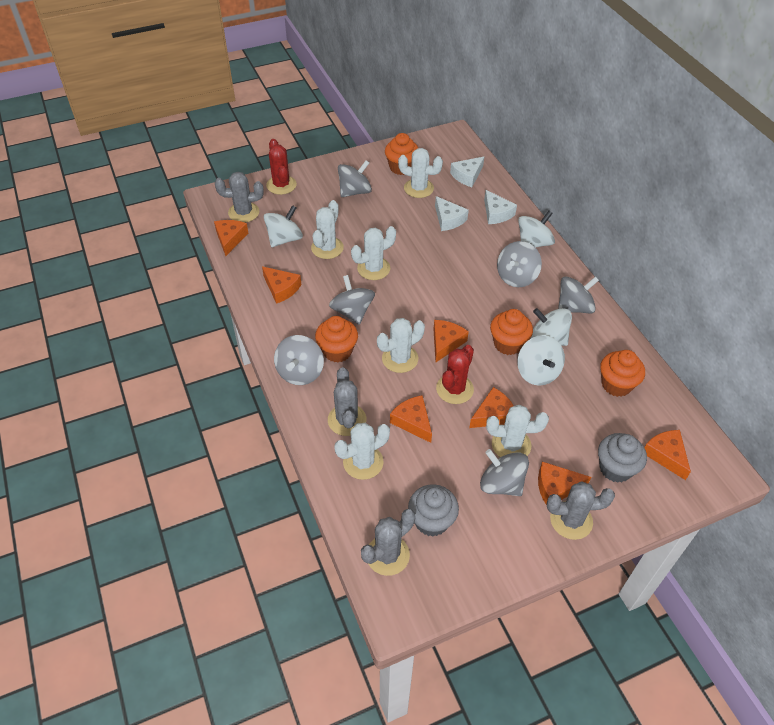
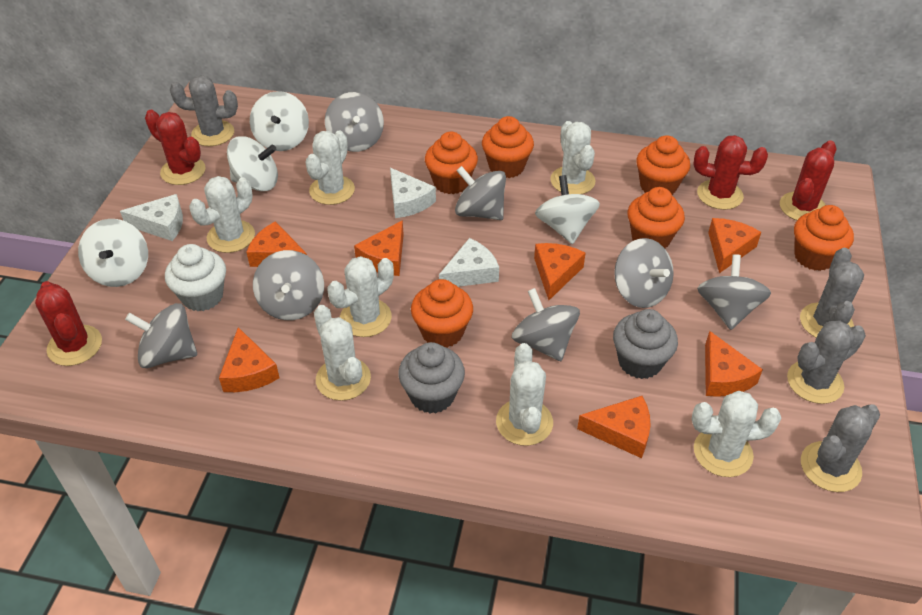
grey spinning top: [274,335,324,385] [329,275,375,325] [338,160,372,197] [480,449,529,496] [497,241,542,287] [558,276,599,313] = 6 -> [125,303,197,368] [253,250,324,320] [325,92,384,152] [455,166,506,220] [512,288,580,361] [614,238,674,308] [697,254,771,330] = 7
orange cupcake: [315,316,358,362] [385,133,418,175] [490,309,533,355] [600,350,645,397] = 4 -> [411,279,473,348] [425,132,478,194] [482,116,534,178] [628,187,685,248] [636,135,690,195] [794,205,854,271] = 6
red cactus: [266,139,297,195] [436,345,474,404] = 2 -> [35,281,102,366] [145,110,206,185] [693,135,768,210] [780,140,836,220] = 4
white cactus: [311,200,344,259] [334,423,390,480] [351,226,396,280] [377,318,425,373] [398,148,443,198] [486,405,549,457] = 6 -> [189,176,255,253] [306,131,355,205] [314,305,371,401] [327,256,394,337] [496,343,553,446] [550,121,595,194] [692,391,781,477] = 7
white cupcake: none = 0 -> [165,244,226,311] = 1

